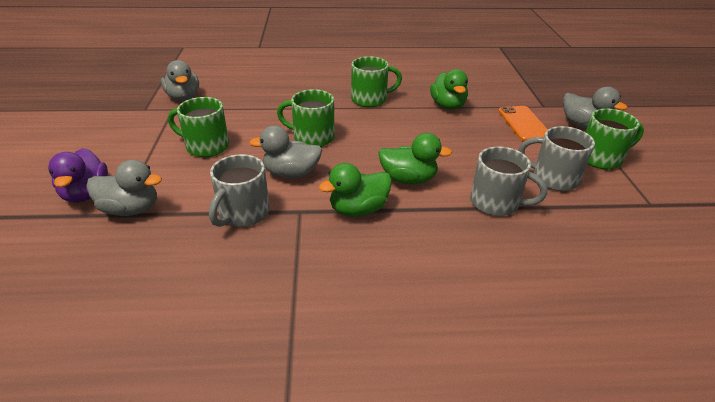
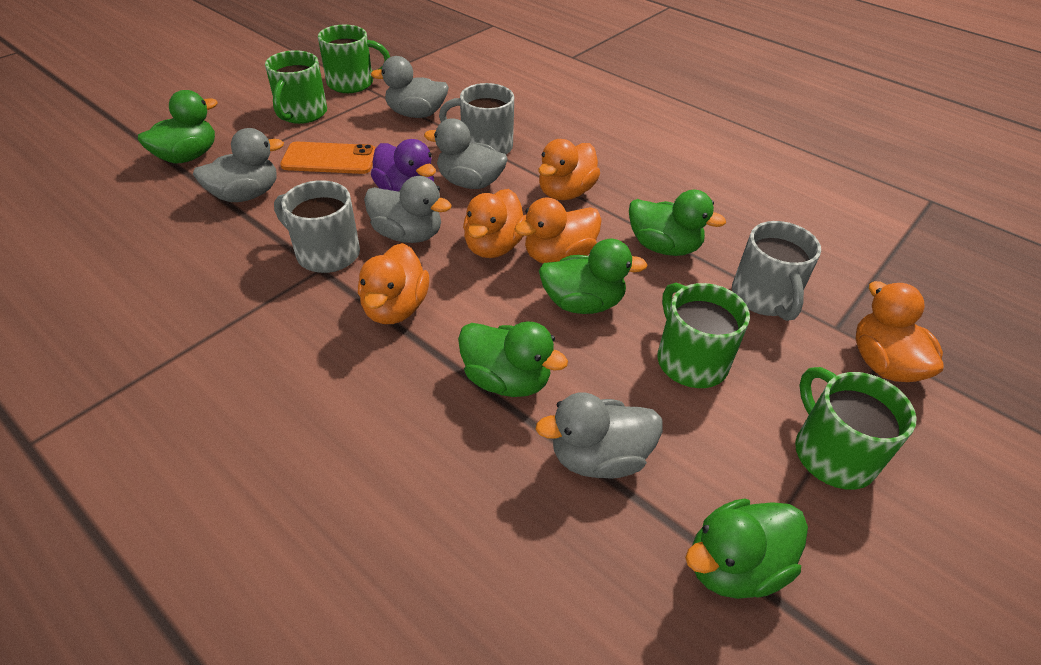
green duck: [319,163,392,217] [378,133,452,184] [430,69,468,110] = 3 -> [138,90,218,163] [458,321,568,397] [539,239,648,314] [629,190,726,256] [685,498,808,599] = 5
grey duck: [86,160,162,216] [161,60,199,101] [249,125,322,178] [563,87,628,129] = 4 -> [193,128,284,202] [364,176,452,243] [371,56,449,118] [424,118,508,189] [535,392,663,479] = 5
orange duck: none = 0 -> [358,243,429,324] [463,189,526,258] [515,198,602,263] [538,139,600,200] [855,281,944,382] = 5

